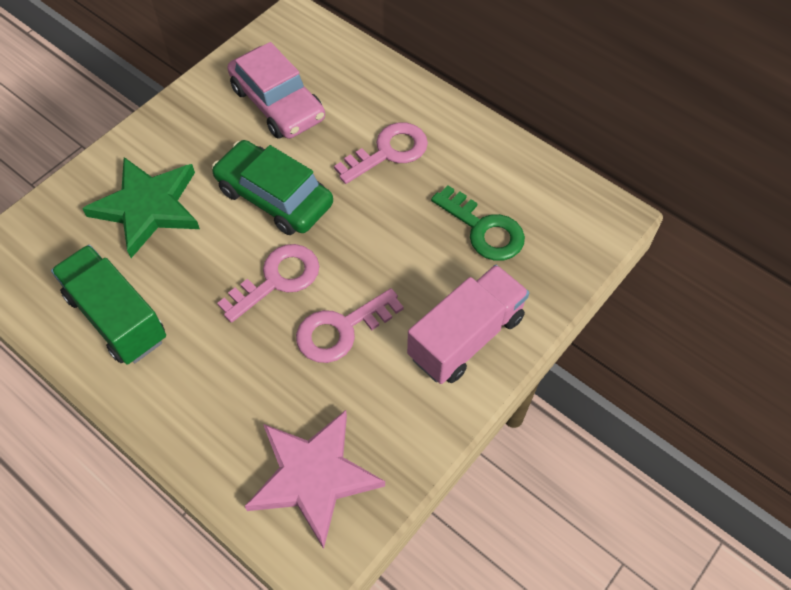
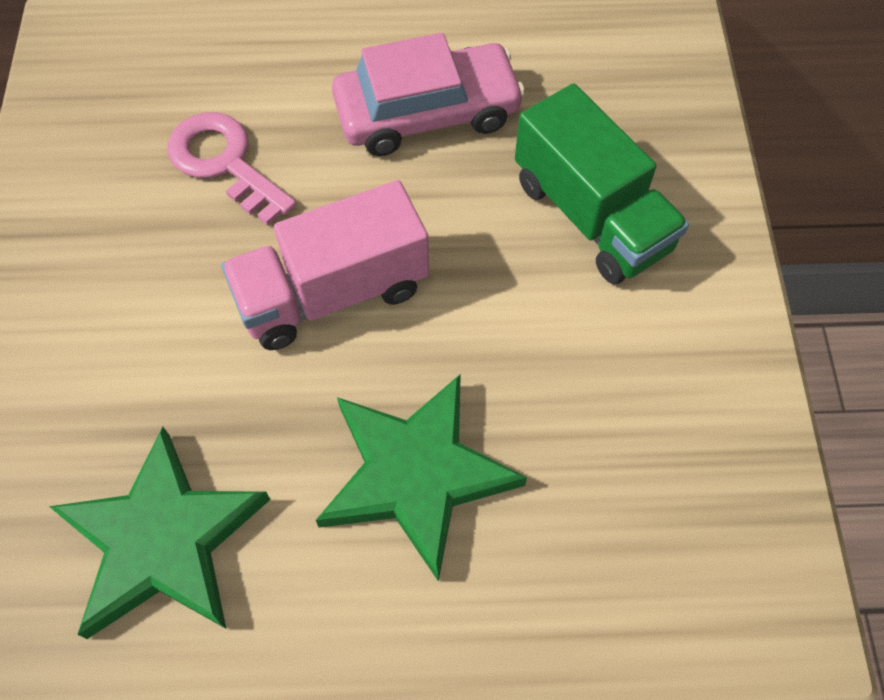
green car: [212,140,333,235] = 1 -> none = 0
green key: [431,185,525,261] = 1 -> none = 0
green star: [82,157,200,258] = 1 -> [49,427,271,639] [316,374,527,582] = 2
pink key: [217,244,319,323] [296,288,404,363] [334,122,428,184] = 3 -> [168,112,296,226] = 1
pink star: [244,410,385,549] = 1 -> none = 0

